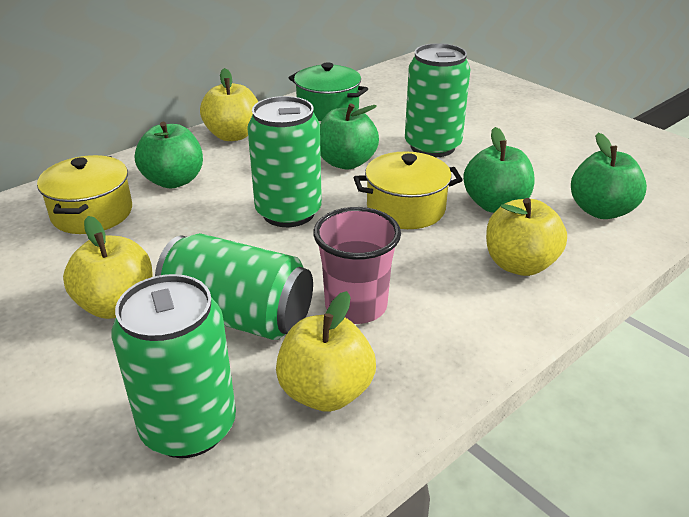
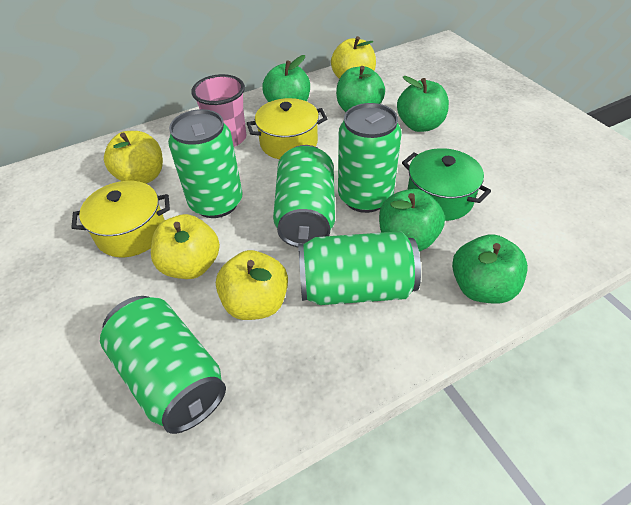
green apple: [135,122,203,188] [320,103,379,170] [463,127,534,213] [571,133,647,219] = 4 -> [262,55,310,102] [336,66,385,112] [379,189,445,252] [397,76,449,132] [452,234,528,304] = 5
green can: [112,274,236,458] [155,233,313,340] [247,96,322,227] [405,43,471,157] = 4 -> [100,296,226,434] [168,109,243,218] [273,145,335,247] [298,231,421,305] [338,103,401,213] = 5

